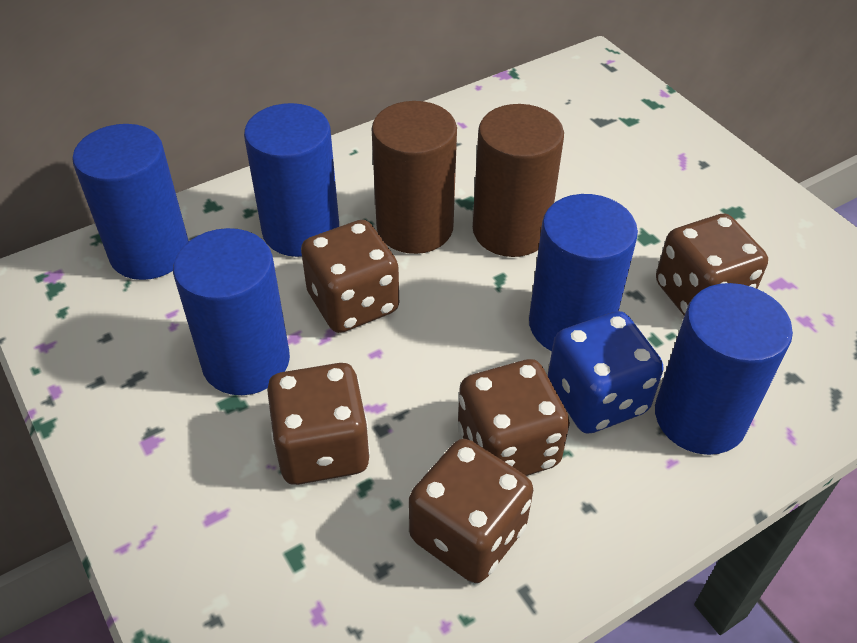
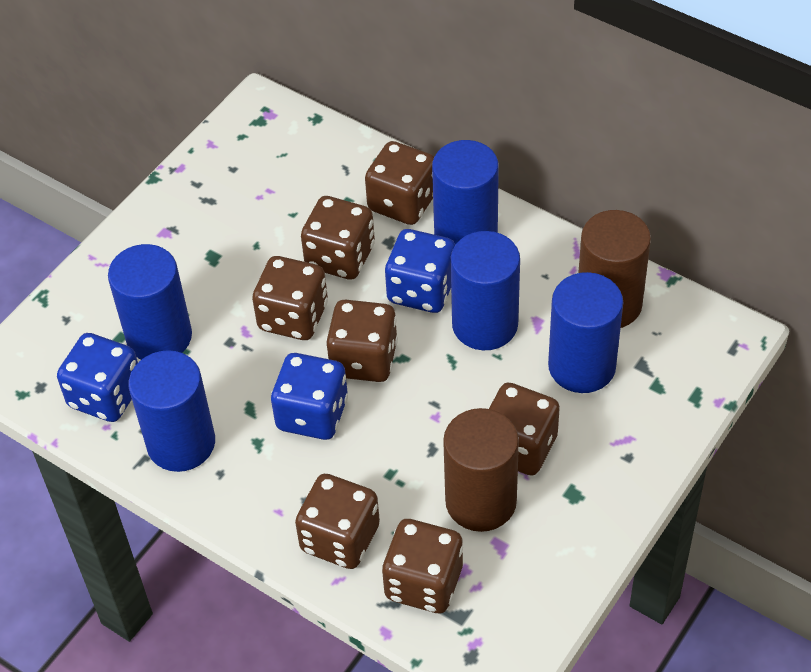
blue dice: [548,311,664,434] = 1 -> [57,333,138,422] [271,353,348,440] [385,229,455,313] = 3
brown dice: [267,363,370,485] [301,220,399,333] [409,439,533,583] [458,359,570,476] [656,214,768,316] = 5 -> [252,256,328,340] [295,474,380,569] [301,196,375,280] [326,300,398,382] [365,141,434,225] [382,519,463,613] [489,383,560,475] = 7

